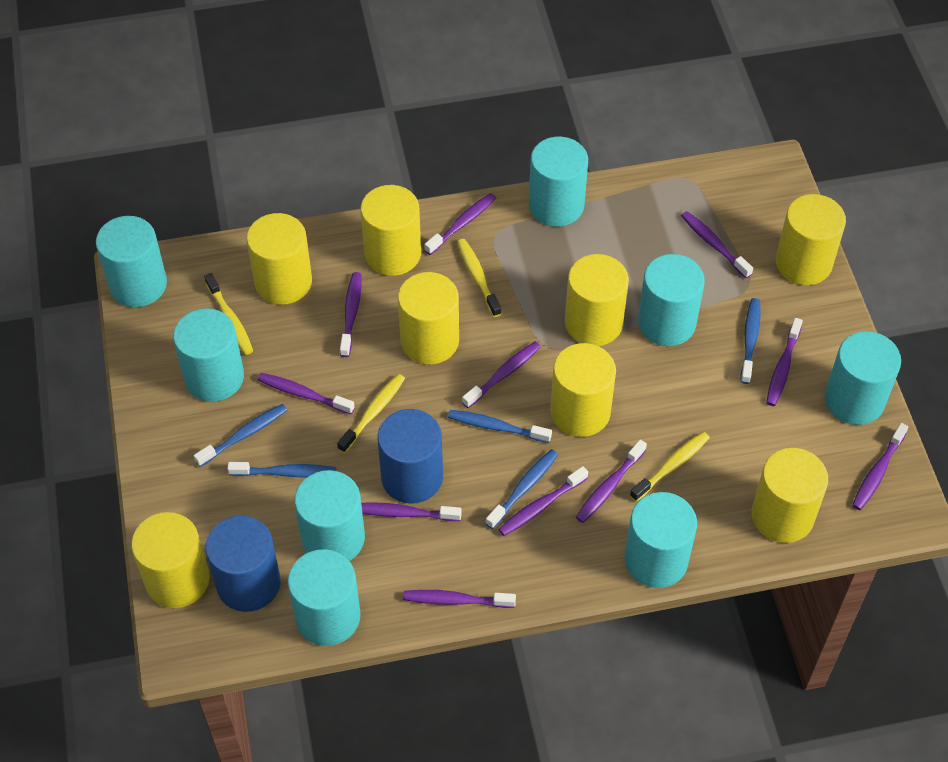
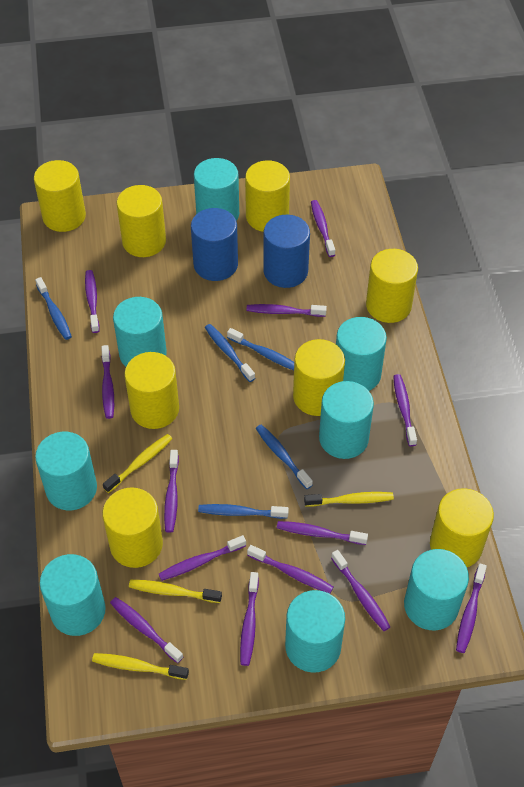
purple toothbrush: [257,373,355,414] [340,272,362,357] [361,502,462,521] [403,590,516,608] [424,193,496,255] [462,342,541,408] [498,466,588,536] [576,440,647,523] [681,211,753,278] [766,318,803,406] [852,423,908,510] = 11 -> [85,270,99,333] [101,345,114,419] [110,597,183,663] [159,535,246,581] [164,450,179,533] [240,572,259,666] [246,304,327,317] [247,545,334,594] [277,521,368,545] [311,200,335,257] [331,550,390,631] [393,374,417,446] [456,563,487,653] = 13

